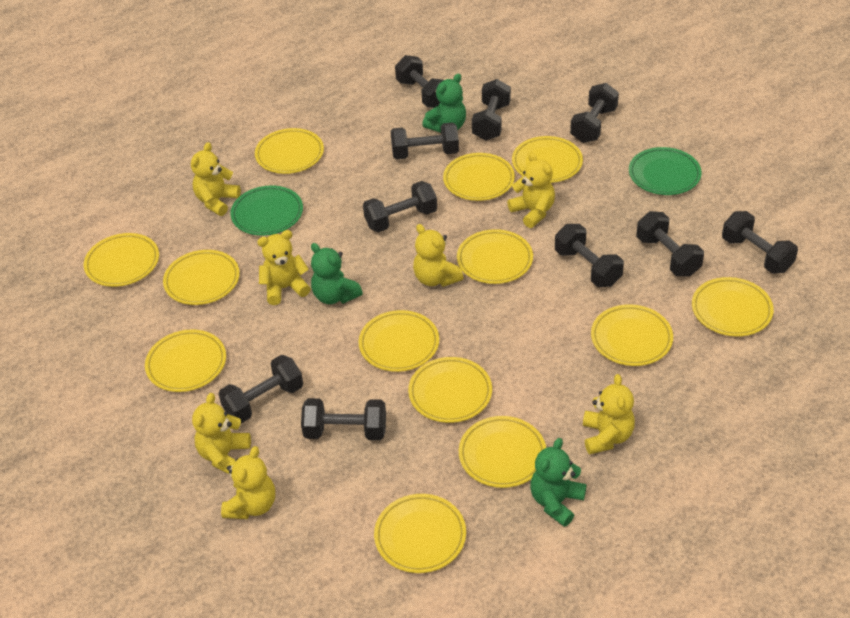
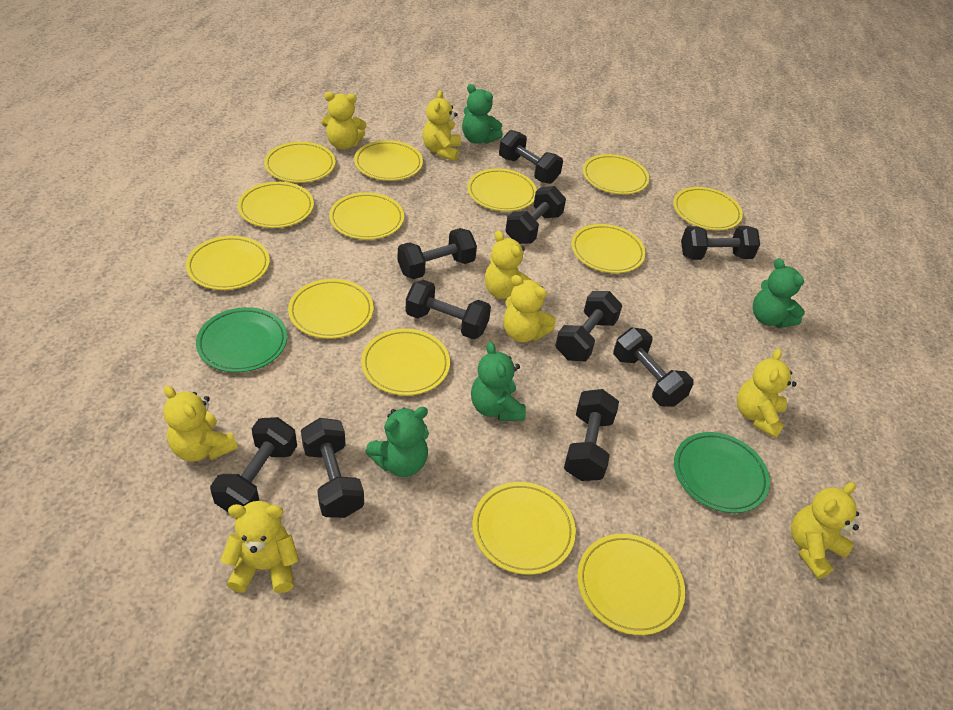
green teddy bear: [311,243,363,304] [422,74,466,133] [530,438,586,527] = 3 -> [365,407,429,477] [462,84,503,144] [471,342,526,421] [753,258,805,328] = 4
yellow teddy bear: [191,142,241,216] [192,393,251,474] [221,446,275,519] [257,230,311,305] [413,224,463,287] [507,152,555,228] [583,374,635,454] = 7 -> [163,386,238,462] [221,501,299,593] [321,92,367,150] [423,90,461,161] [485,231,533,299] [503,275,556,342] [737,349,796,438] [791,482,859,579] = 8

